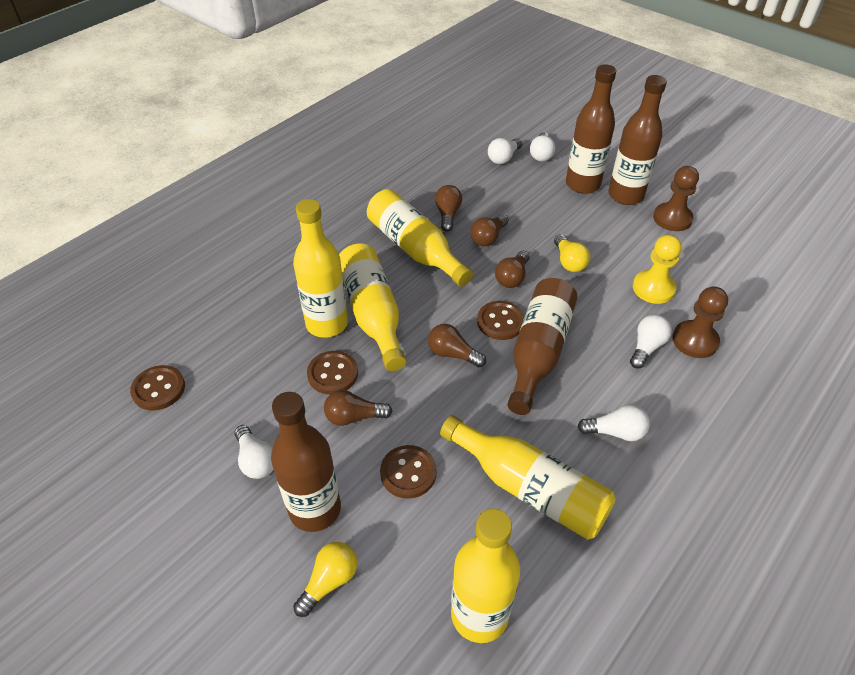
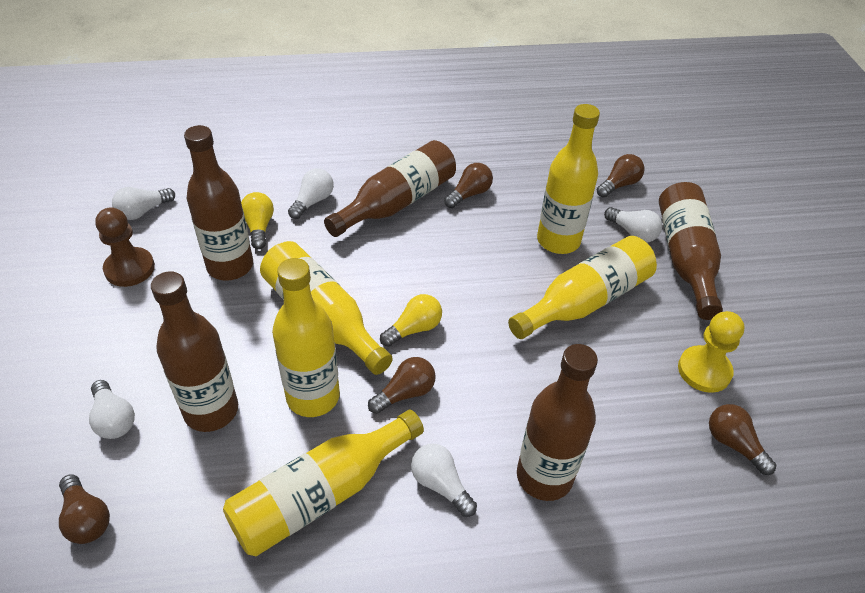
brown bottle: [271,392,341,532] [507,278,577,415] [566,64,616,194] [609,75,667,205] = 4 -> [151,271,238,432] [184,125,253,281] [324,140,456,237] [517,344,598,501] [659,182,723,320] = 5
brown button: [130,365,185,410] [307,351,358,395] [380,445,437,499] [477,301,525,340] = 4 -> none = 0
brown pawn: [653,166,699,231] [672,287,728,358] = 2 -> [95,207,155,287] = 1

